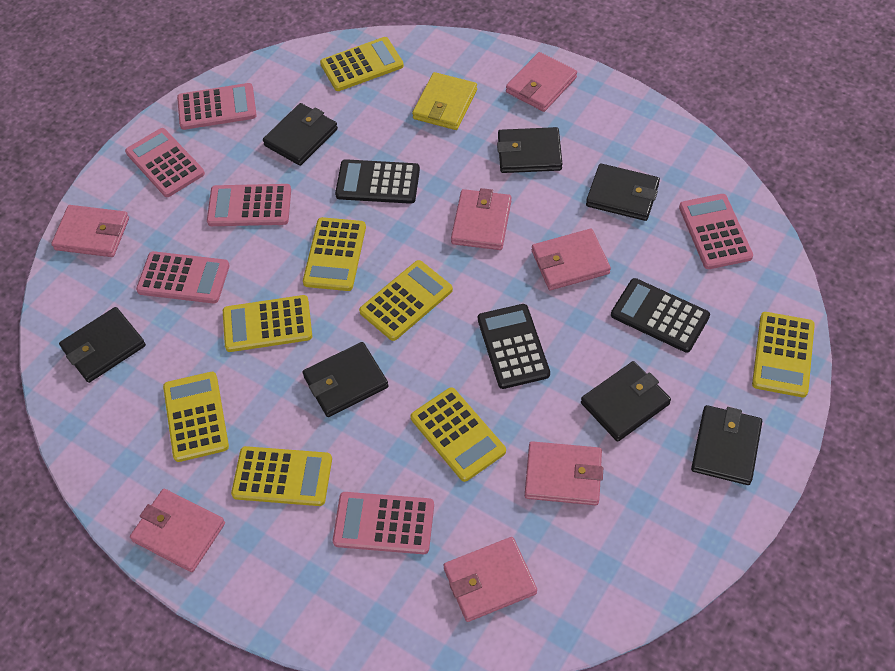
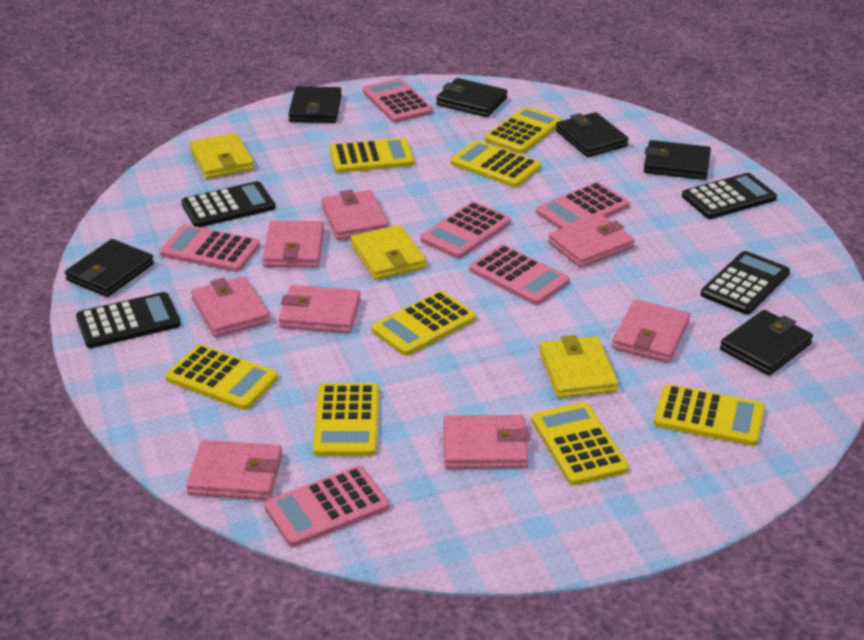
black calculator: [335,159,420,204] [478,304,550,389] [611,278,710,352] = 3 -> [76,292,181,348] [181,181,275,227] [682,173,777,219] [701,251,790,314] = 4
black wallet: [59,307,146,383] [263,103,338,166] [303,342,388,417] [497,127,563,173] [581,361,671,442] [586,164,660,221] [691,405,762,485] = 7 -> [65,239,154,297] [288,86,342,123] [436,78,508,117] [556,112,629,157] [644,140,711,180] [720,310,813,376] = 6
pink wallet: [51,205,129,257] [130,489,225,572] [444,537,537,622] [451,188,512,250] [506,52,577,112] [525,441,603,505] [532,229,611,290] = 7 -> [186,440,282,500] [191,276,270,337] [263,221,324,267] [279,285,361,333] [321,190,389,240] [443,415,529,469] [548,214,635,268] [612,300,690,363] = 8
yellow wallet: [412,72,477,130] = 1 -> [190,133,254,179] [351,225,426,280] [539,335,618,398] = 3

